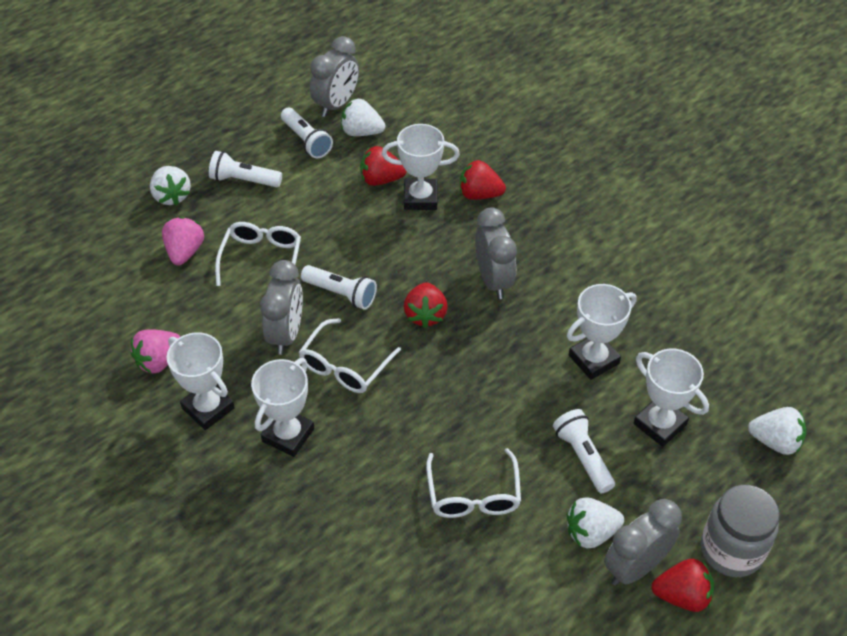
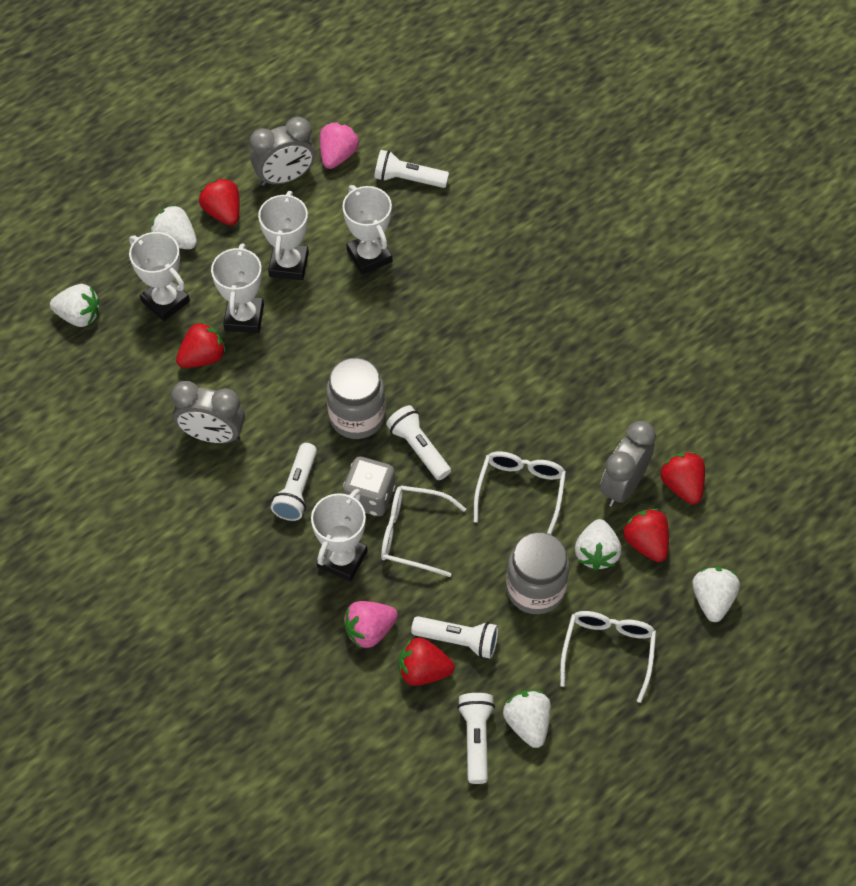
grey clock: [260,260,303,355] [310,36,359,117] [475,207,517,299] [604,499,682,586] = 4 -> [171,381,245,444] [250,117,315,186] [600,421,656,507] = 3
grey dice: none = 0 -> [343,457,395,516] = 1
grey jar: [701,485,780,577] = 1 -> [326,358,386,439] [506,532,570,614] = 2
red strawberry: [360,146,406,186] [404,283,448,328] [460,160,506,200] [651,559,714,612] = 4 -> [176,321,226,368] [199,178,240,226] [399,637,455,686] [623,509,669,562] [660,452,705,504] = 5
white flashlight: [209,151,282,187] [281,108,333,159] [301,265,377,310] [553,409,615,493] = 4 -> [271,443,317,521] [374,150,449,188] [386,405,451,480] [411,616,498,659] [457,693,495,784] = 5
white strawberry: [150,166,191,206] [341,98,385,136] [567,497,624,548] [748,407,807,455] = 4 -> [50,284,99,327] [151,205,197,249] [503,690,551,748] [575,519,622,571] [692,567,740,622] = 5

